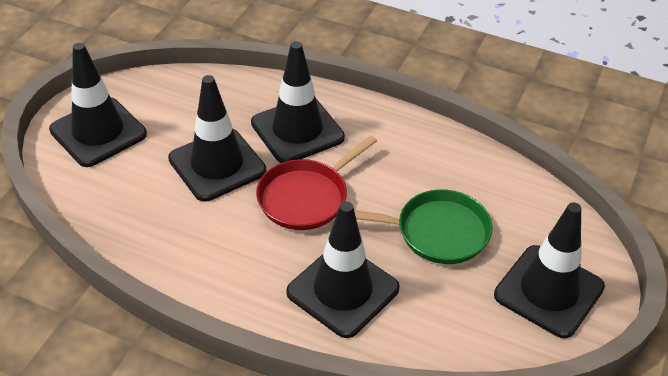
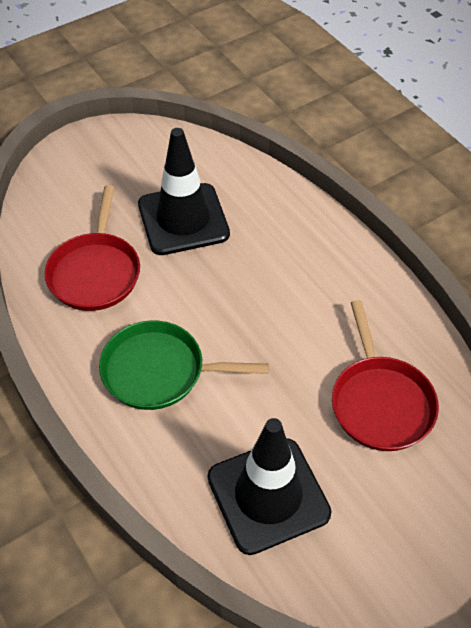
black traffic cone: [49,43,147,167] [168,75,266,202] [251,41,345,163] [286,201,400,338] [494,203,605,338] = 5 -> [138,128,230,255] [208,418,331,555] = 2
red pan: [256,136,377,230] = 1 -> [45,185,140,311] [332,300,439,451] = 2

